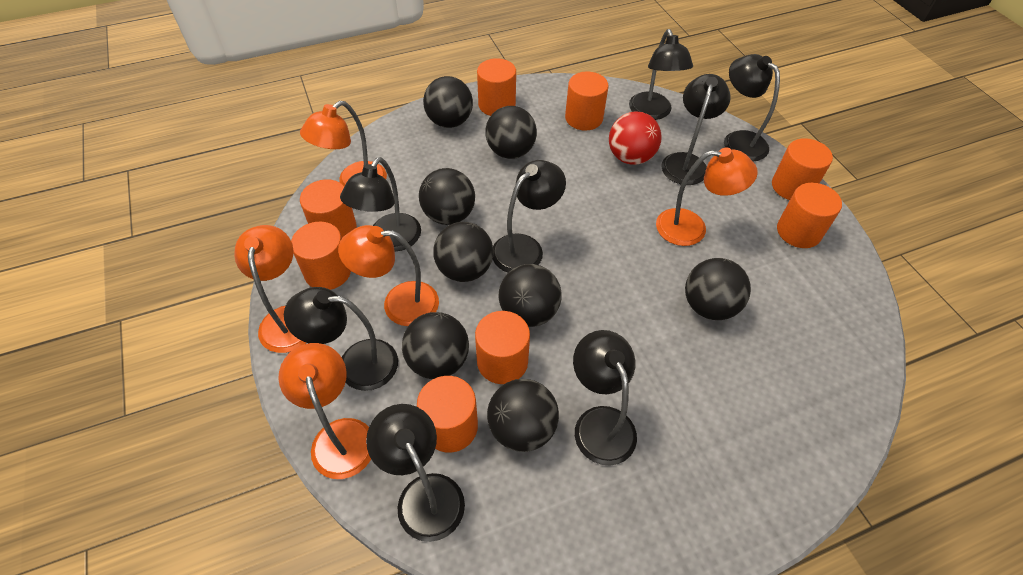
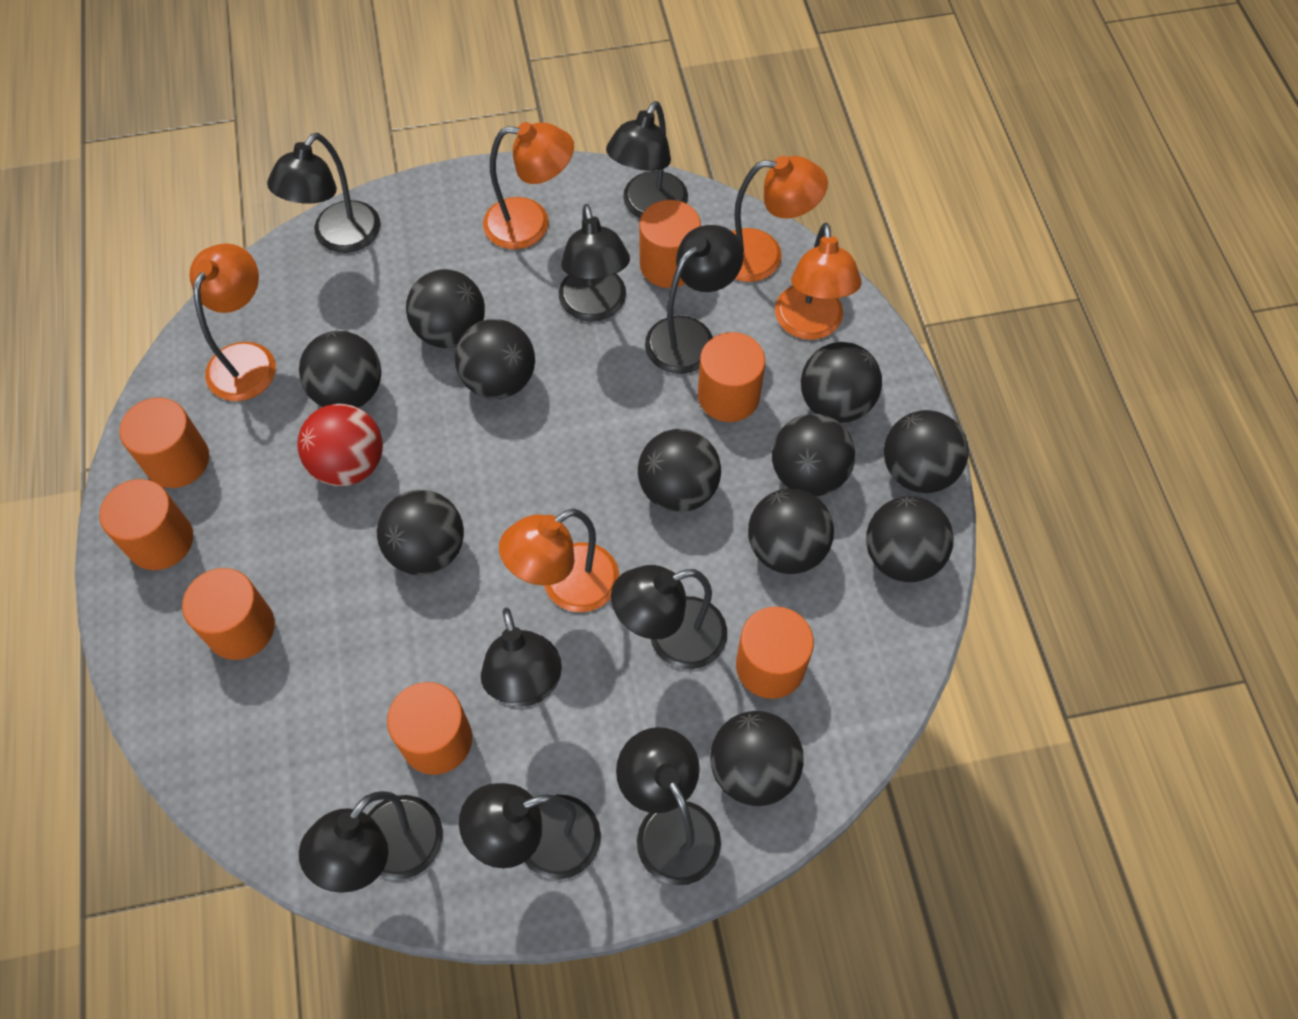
black ball: [402,312,469,379] [419,168,475,225] [423,76,473,128] [433,222,493,282] [485,106,537,159] [487,379,559,452] [499,264,562,327] [685,258,751,320] = 8 -> [299,331,381,408] [377,490,464,575] [406,269,485,348] [455,319,535,399] [638,429,721,512] [710,711,804,806] [748,489,834,574] [772,414,855,497] [801,342,882,423] [866,496,954,582] [884,410,969,493] = 11
black lamp: [284,287,398,391] [340,157,421,252] [366,404,465,542] [493,160,566,272] [573,330,637,465] [629,29,693,120] [661,74,731,185] [724,54,780,162] = 8 -> [267,133,380,253] [299,791,443,893] [459,783,601,879] [481,608,562,707] [559,204,630,322] [606,101,688,218] [611,565,727,669] [616,727,721,886] [645,225,744,374] = 9
orange cylinder: [291,222,351,290] [300,179,357,238] [417,376,478,452] [475,311,530,384] [477,58,516,116] [565,72,609,130] [772,138,833,200] [777,183,842,248] = 8 -> [99,479,193,570] [119,398,209,488] [182,568,275,660] [387,682,472,775] [639,200,701,288] [698,332,765,422] [736,607,814,699] = 7

